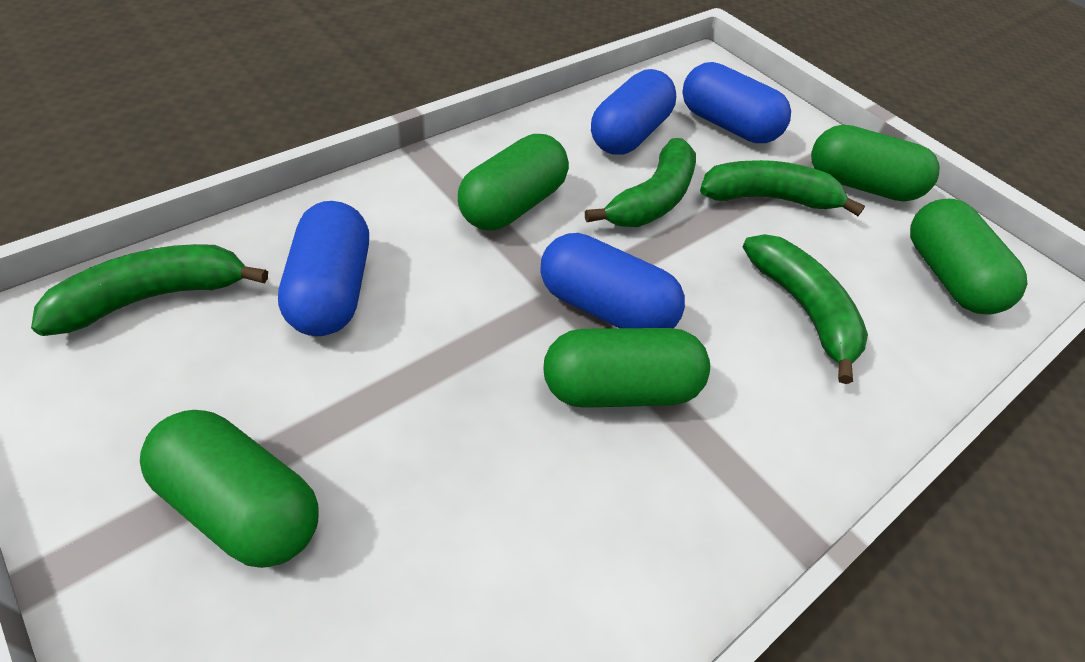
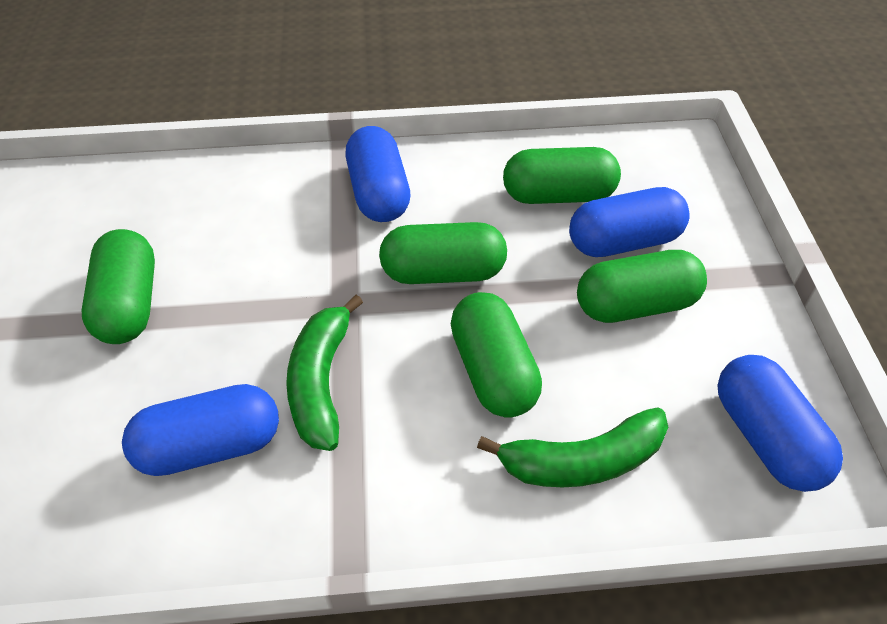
green banana: [31,244,268,336] [585,138,696,227] [700,160,865,216] [742,234,868,384] = 4 -> [286,295,363,451] [477,407,668,487] = 2

